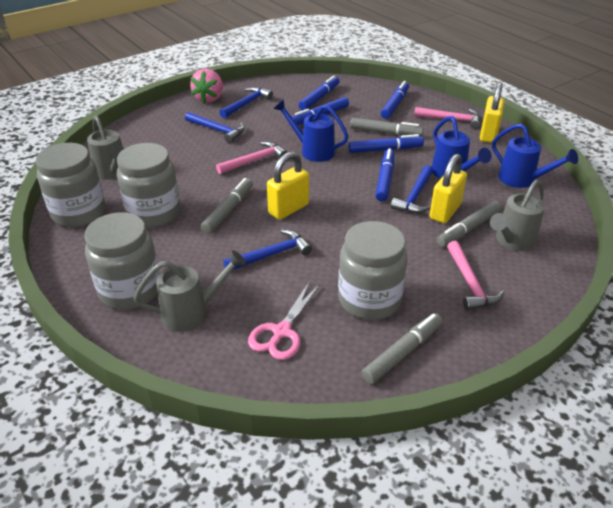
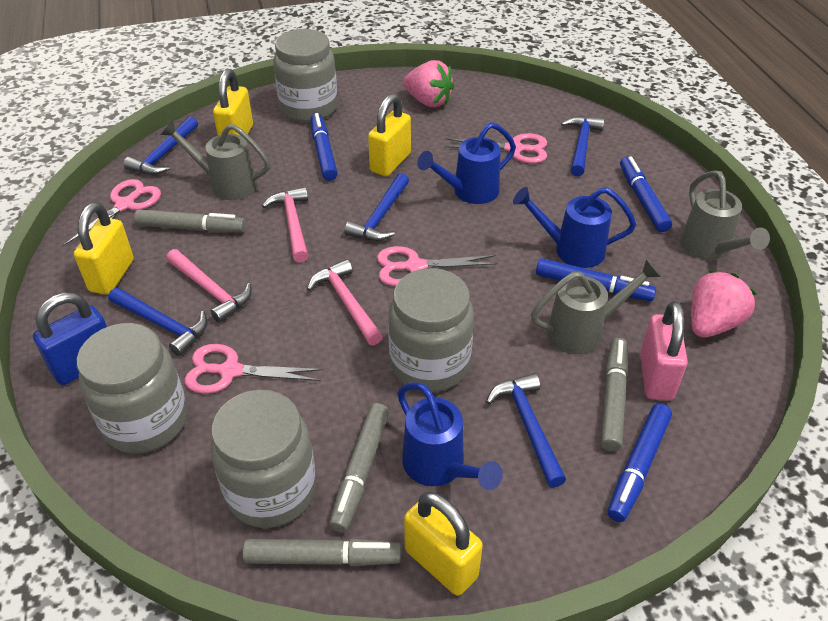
blue hammer: [185,112,245,143] [219,87,273,118] [223,230,312,270] [391,165,433,213] = 4 -> [108,287,207,356] [124,116,198,175] [344,173,409,241] [486,373,566,488] [561,116,604,177] = 5
blue marker: [292,97,349,125] [299,75,340,110] [348,134,424,153] [375,148,394,202] [381,81,409,119] = 5 -> [310,113,338,181] [536,258,656,301] [608,404,672,522] [620,157,672,232] = 4
blue padlock: none = 0 -> [33,293,107,385] = 1
pink padlock: none = 0 -> [640,301,688,401] = 1
pink scissors: [248,281,320,360] = 1 -> [63,179,161,251] [184,344,323,394] [377,246,498,286] [444,133,547,163] = 4
pink strawberry: [190,69,223,103] = 1 -> [403,60,454,107] [691,270,757,337] = 2
yellow padlock: [267,152,309,220] [430,154,467,223] [480,82,505,143] = 3 -> [74,202,134,295] [213,69,253,136] [368,94,411,176] [404,492,483,596] = 4

